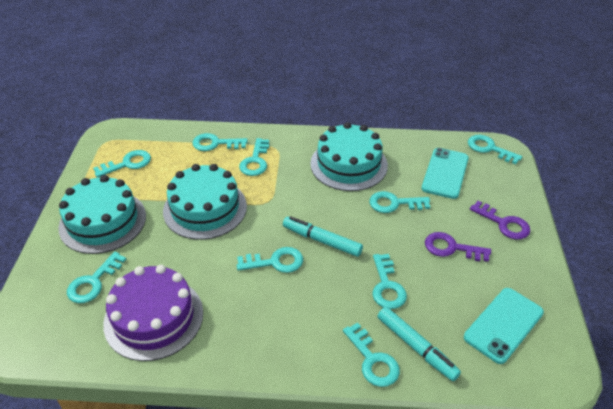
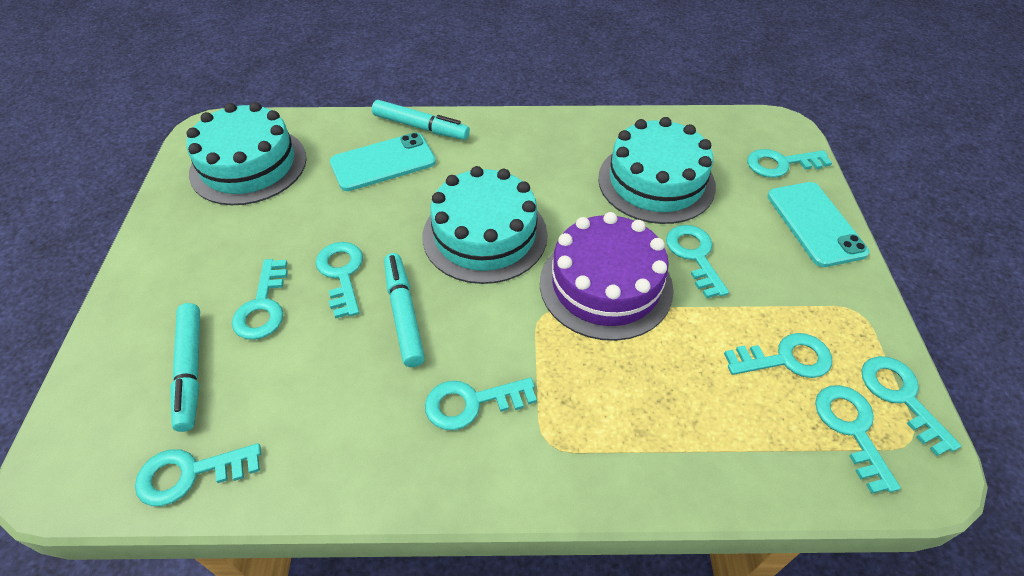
purple key: [425,232,491,262] [470,201,530,239] = 2 -> none = 0
turquoise marker: [283,216,363,257] [378,307,461,381] = 2 -> [170,303,200,432] [372,100,470,140] [384,253,425,367] = 3

